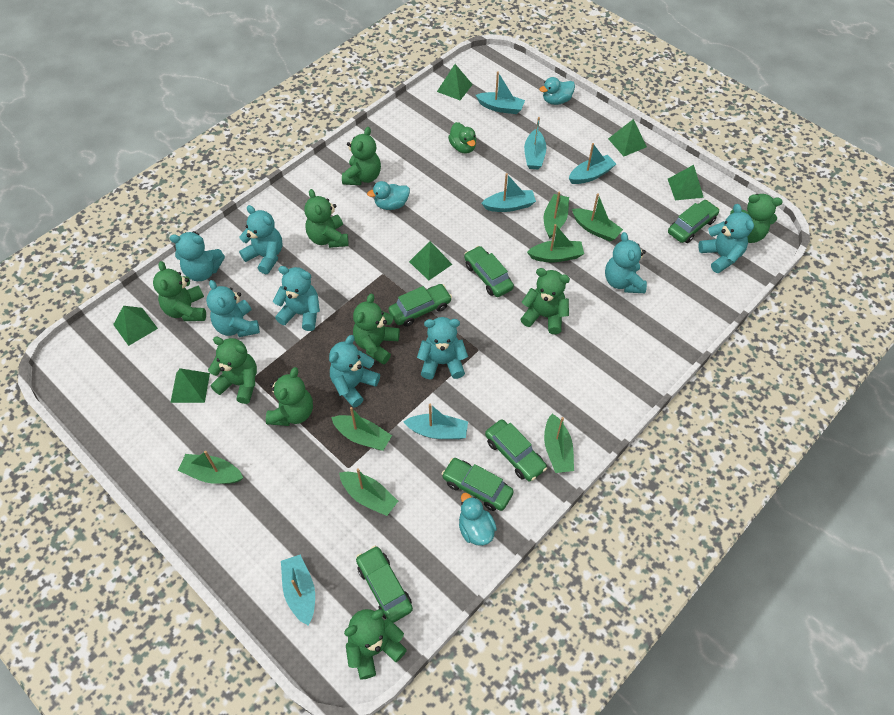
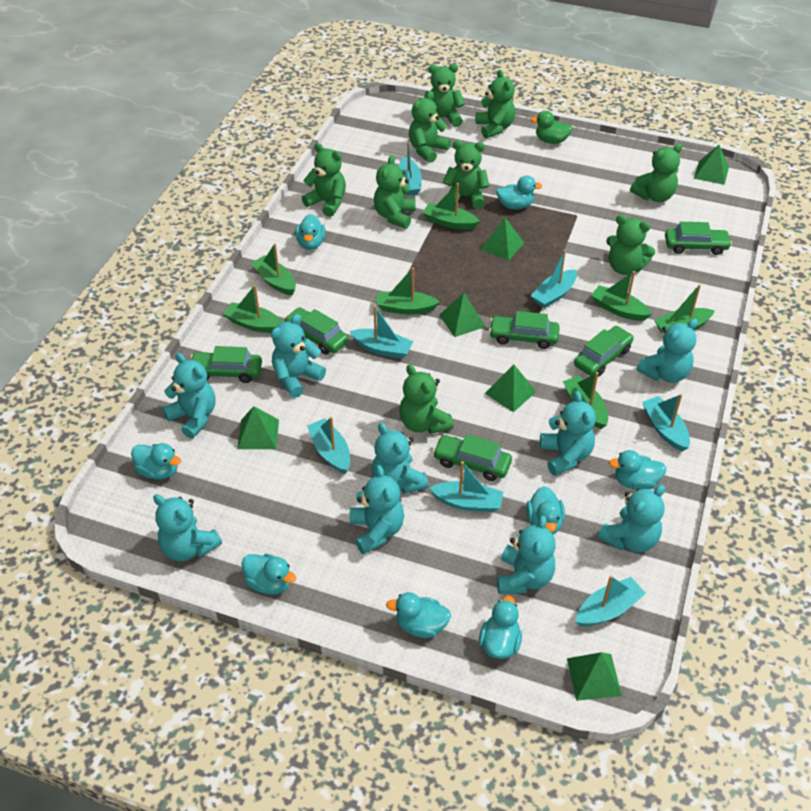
turquoise boat: [281,555,315,625] [403,404,468,439] [476,71,525,114] [481,173,536,212] [524,117,547,169] [569,143,616,184] = 6 -> [307,417,350,474] [350,306,414,359] [398,138,422,195] [429,461,503,512] [531,250,577,308] [576,575,646,626] [642,394,690,451] = 7
turquoise duck: [367,181,410,210] [459,493,497,546] [540,77,575,105] = 3 -> [131,443,181,479] [241,554,296,595] [295,214,326,250] [386,592,451,638] [479,596,522,659] [496,175,542,209] [526,486,565,534] [609,450,666,490] = 8
turquoise teddy bear: [169,231,225,281] [206,280,260,337] [239,205,283,274] [273,266,320,331] [329,335,380,408] [417,317,468,379] [605,232,647,293] [698,204,754,273] = 8 -> [153,494,222,561] [162,353,215,438] [271,314,326,398] [350,465,404,554] [371,423,429,494] [497,515,556,594] [540,391,596,476] [598,485,665,553] [637,319,698,383] = 9

